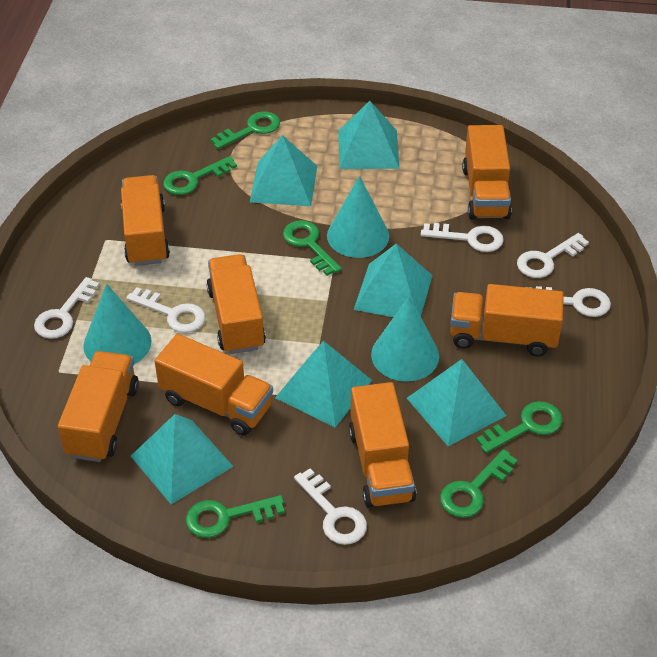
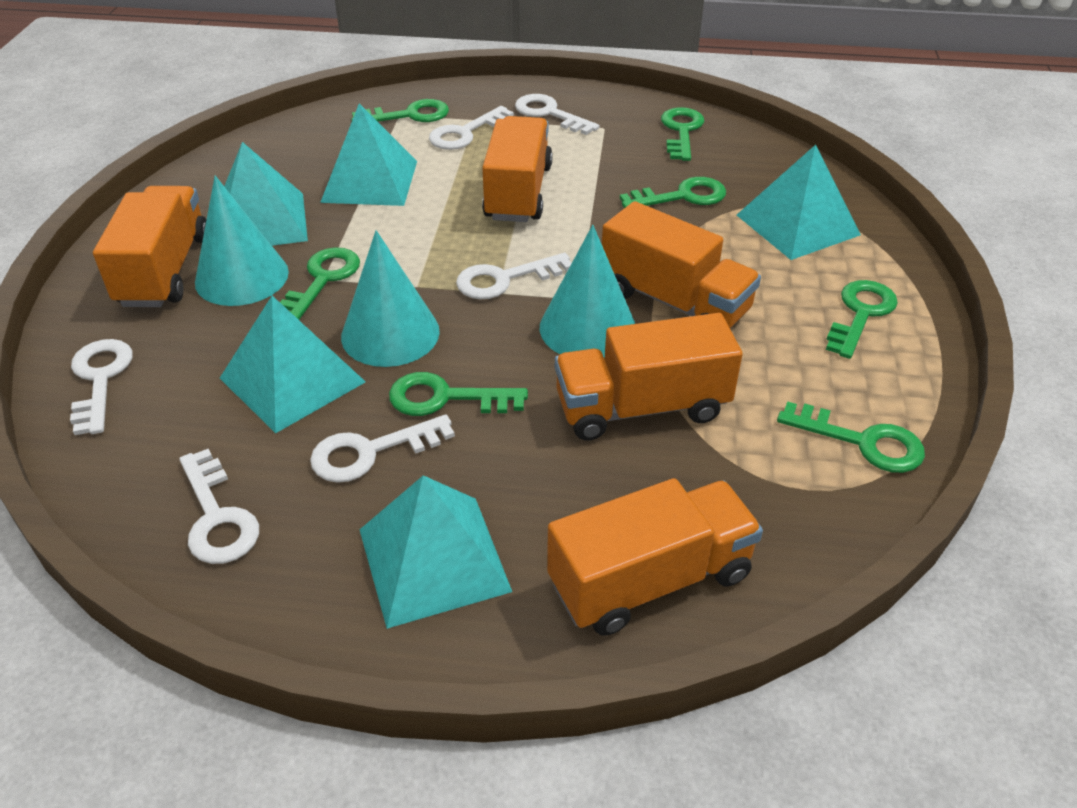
green key: [163,156,237,195] [186,495,285,538] [211,112,280,149] [283,220,341,276] [440,449,517,518] [476,401,563,453] = 6 -> [280,247,360,320] [351,99,449,122] [389,372,528,416] [620,177,726,208] [661,107,704,161] [777,401,925,473] [826,280,898,359] = 7
orange truck: [58,351,139,462] [121,175,170,266] [155,334,273,435] [206,254,266,354] [349,382,416,508] [450,284,564,356] [462,125,512,220] = 7 -> [93,186,206,307] [482,116,553,222] [547,478,763,636] [555,313,743,441] [602,201,761,328] = 5
turquoise pyramid: [131,414,234,504] [250,135,317,206] [275,341,372,428] [338,101,399,169] [354,244,433,317] [407,359,506,446] = 6 -> [220,296,366,433] [224,142,308,246] [320,103,417,206] [360,475,512,629] [737,145,861,260] = 5

